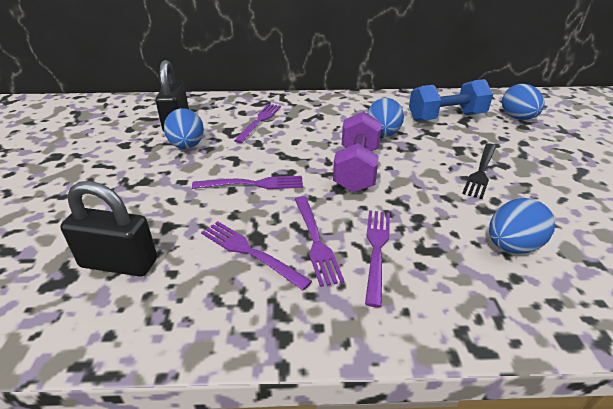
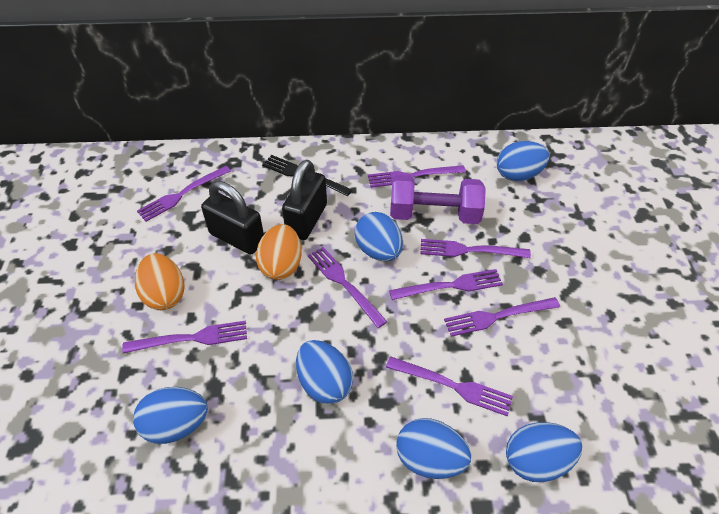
blue dumbbell: [409,79,493,122] = 1 -> none = 0
blue egg: [164,108,204,149] [367,98,404,137] [489,198,555,254] [502,84,545,120] = 4 -> [133,387,208,444] [296,340,353,404] [355,212,403,261] [396,418,471,479] [497,141,549,182] [506,422,582,482] = 6
orange egg: none = 0 -> [135,253,184,310] [256,224,302,280] = 2
purple fork: [192,176,303,189] [201,221,312,291] [234,104,281,143] [295,196,344,287] [365,210,390,307] = 5 -> [122,321,247,353] [137,166,231,222] [308,247,388,328] [368,165,466,188] [386,356,513,416] [389,269,503,300] [420,239,531,258] [444,297,560,337] = 8

